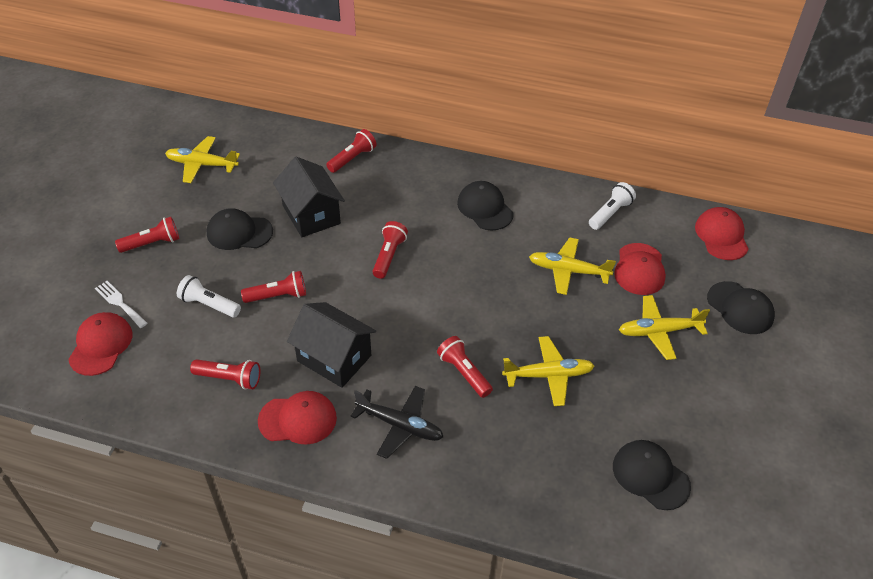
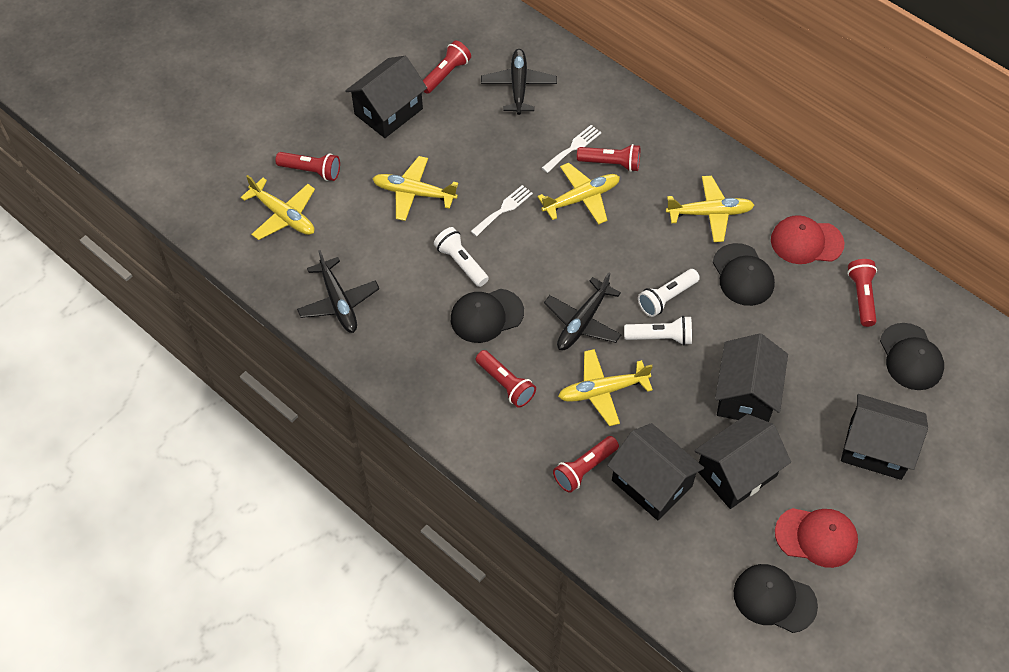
black house: [273,157,345,237] [287,302,376,388] = 2 -> [345,56,427,138] [607,423,704,520] [694,414,791,509] [715,333,788,422] [841,394,928,480] = 5
black plane: [351,386,443,459] = 1 -> [297,250,379,333] [481,49,557,115] [544,272,622,350] = 3
red cap: [68,312,133,376] [258,391,337,445] [614,243,666,295] [695,207,748,260] = 4 -> [771,215,845,264] [775,508,858,568] = 2
white flashlight: [177,275,241,318] [589,182,636,230] = 2 -> [434,227,489,287] [624,316,692,345] [638,269,700,317] = 3
white fork: [95,281,147,328] = 1 -> [471,185,533,237] [542,125,601,173] = 2
yellow plane: [165,136,240,183] [502,336,594,406] [529,237,616,295] [619,295,710,360] = 4 -> [241,175,315,240] [372,156,458,221] [537,163,620,225] [558,349,653,426] [666,176,754,242] = 5

